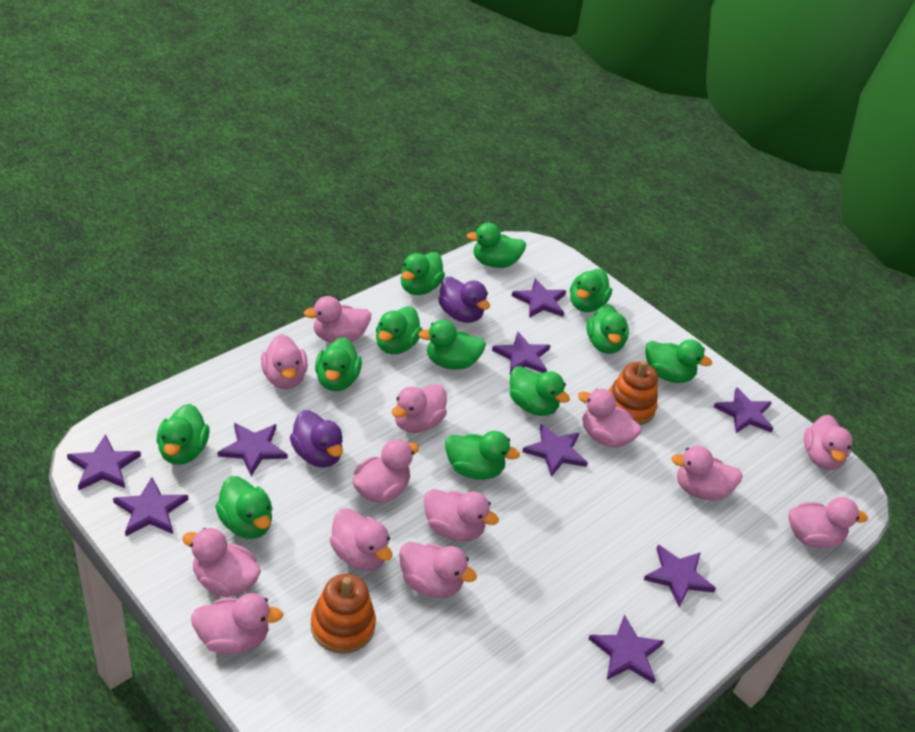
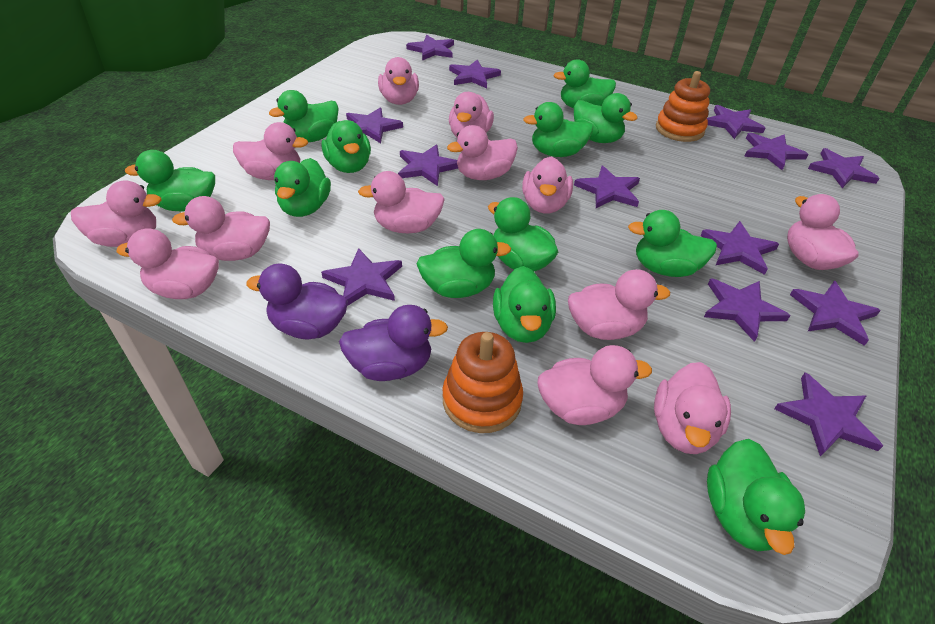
purple star: [67,434,141,490] [113,477,188,536] [218,423,288,476] [492,331,551,374] [512,278,566,318] [522,424,588,477] [589,614,664,684] [643,545,716,608] [714,387,774,433] = 9 -> [321,248,402,306] [346,107,403,143] [398,144,458,186] [406,35,454,61] [449,59,501,88] [574,166,640,208] [700,221,779,275] [704,278,791,342] [707,105,765,139] [744,133,808,170] [774,372,883,457] [790,281,881,346] [808,148,880,188] = 13

